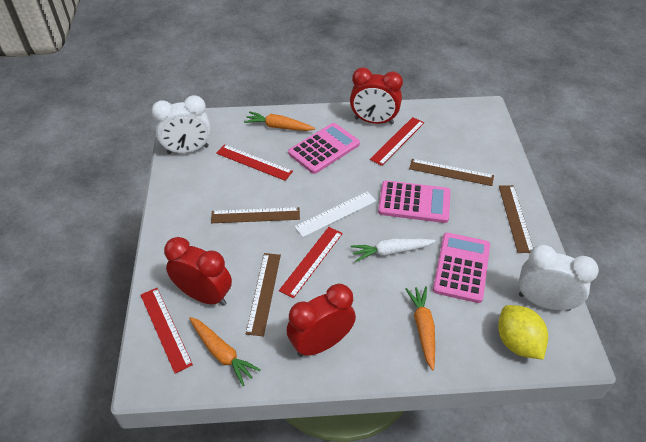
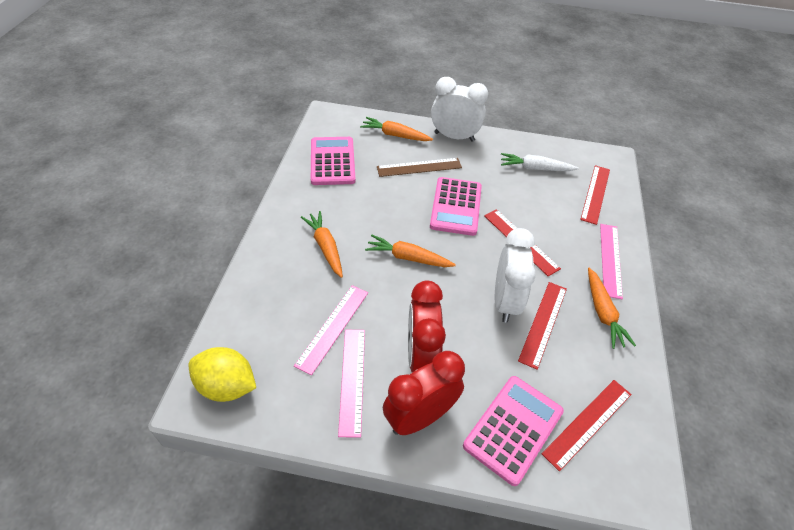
brown ruler: [211,207,300,223] [246,253,281,336] [409,159,494,186] [499,185,533,253] = 4 -> [377,158,462,177] = 1
orange carrot: [189,317,261,386] [244,111,315,131] [405,286,435,370] = 3 -> [301,211,343,278] [360,117,433,141] [365,235,456,267] [588,268,636,349] = 4
pink ruler: none = 0 -> [294,285,368,375] [338,330,365,438] [600,224,623,299] = 3
red clock: [164,237,232,306] [287,284,356,357] [350,68,403,125] = 3 -> [383,351,465,435] [408,280,446,372] = 2
white ruler: [294,191,376,237] = 1 -> none = 0

